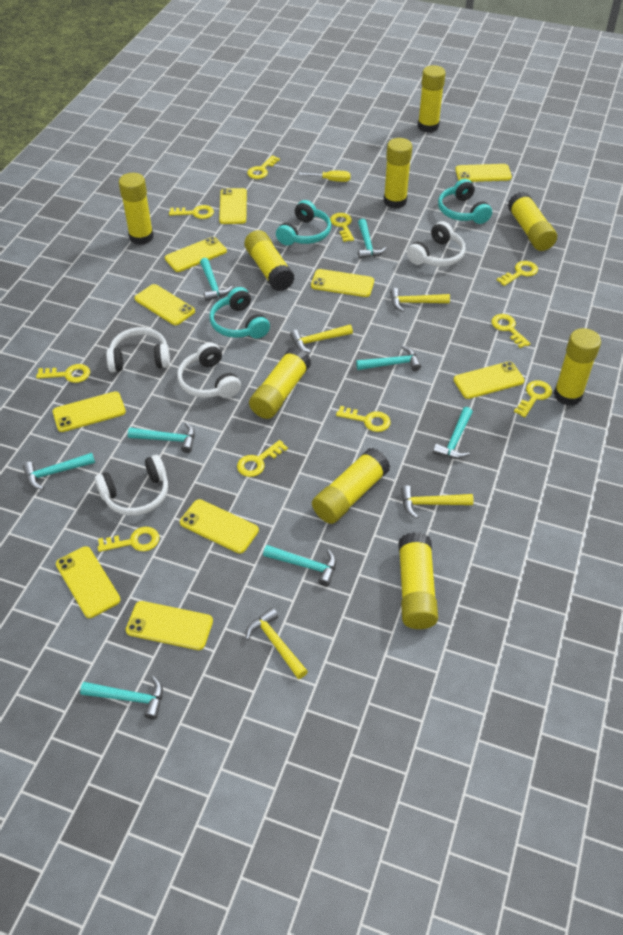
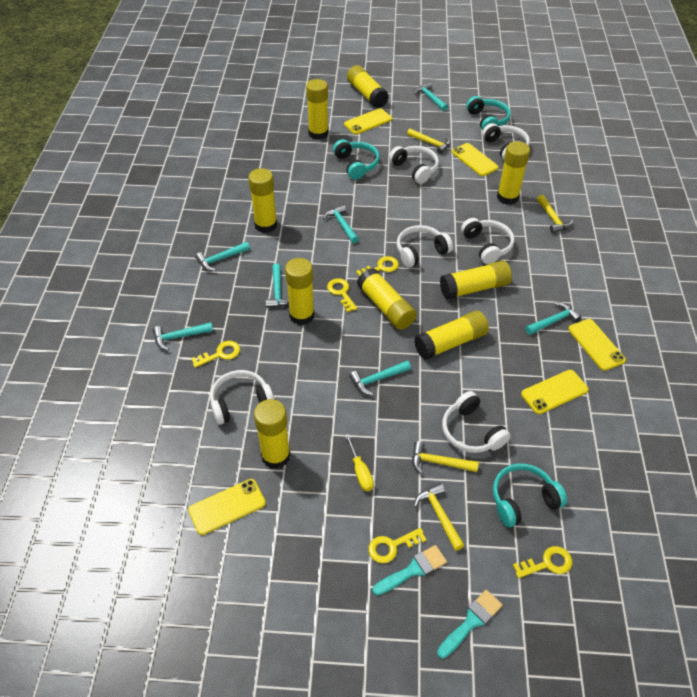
turquoise brush: none = 0 -> [372,545,447,596] [437,590,502,659] = 2
turquoise hammer: [23,453,95,490] [80,676,163,720] [128,423,195,453] [200,258,233,301] [263,545,336,586] [356,346,421,371] [358,219,387,259] [433,407,473,459] = 8 -> [153,322,213,350] [195,242,250,271] [265,263,289,308] [323,204,359,243] [349,361,411,395] [414,83,448,111] [525,302,581,335] = 7
white headphones: [95,455,168,516] [106,327,170,373] [177,342,241,398] [407,221,466,266] = 4 -> [210,370,275,425] [389,146,439,184] [397,225,453,268] [442,391,511,453] [461,218,515,264] [482,123,530,161] = 6
yellow key: [36,364,90,383] [98,527,159,552] [169,205,214,219] [237,440,288,477] [247,155,280,179] [330,213,354,242] [336,406,391,432] [491,314,531,348] [497,261,538,286] [514,380,552,417] = 10 -> [191,341,240,368] [327,278,357,312] [356,256,399,277] [368,528,426,564] [513,546,572,578] = 5
yellow phone: [53,391,126,432] [56,546,121,618] [126,601,213,650] [134,284,195,325] [165,237,227,272] [180,499,259,554] [219,188,247,224] [311,269,374,297] [454,362,525,399] [455,164,512,182] = 10 -> [188,479,266,535] [344,108,392,135] [452,143,499,176] [521,370,589,414] [568,319,626,371] = 5

